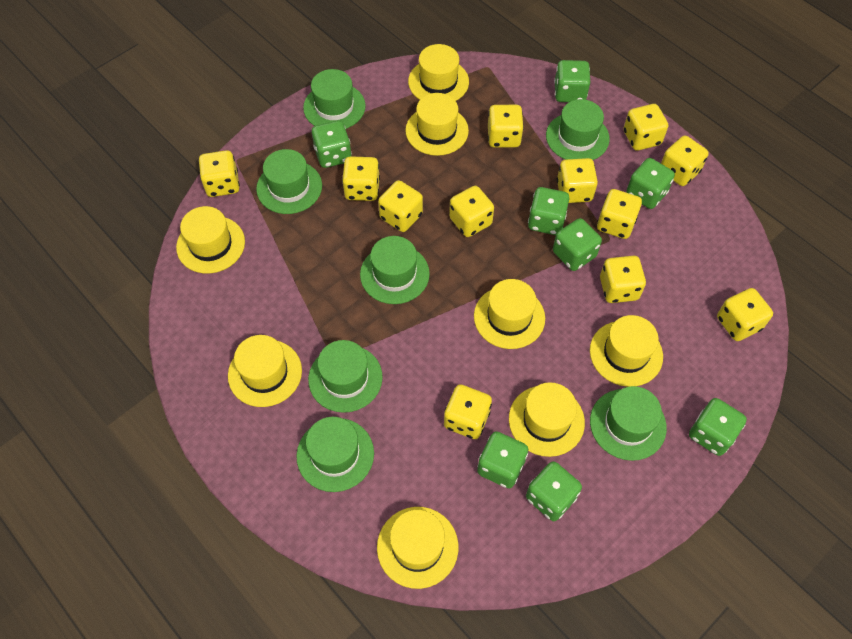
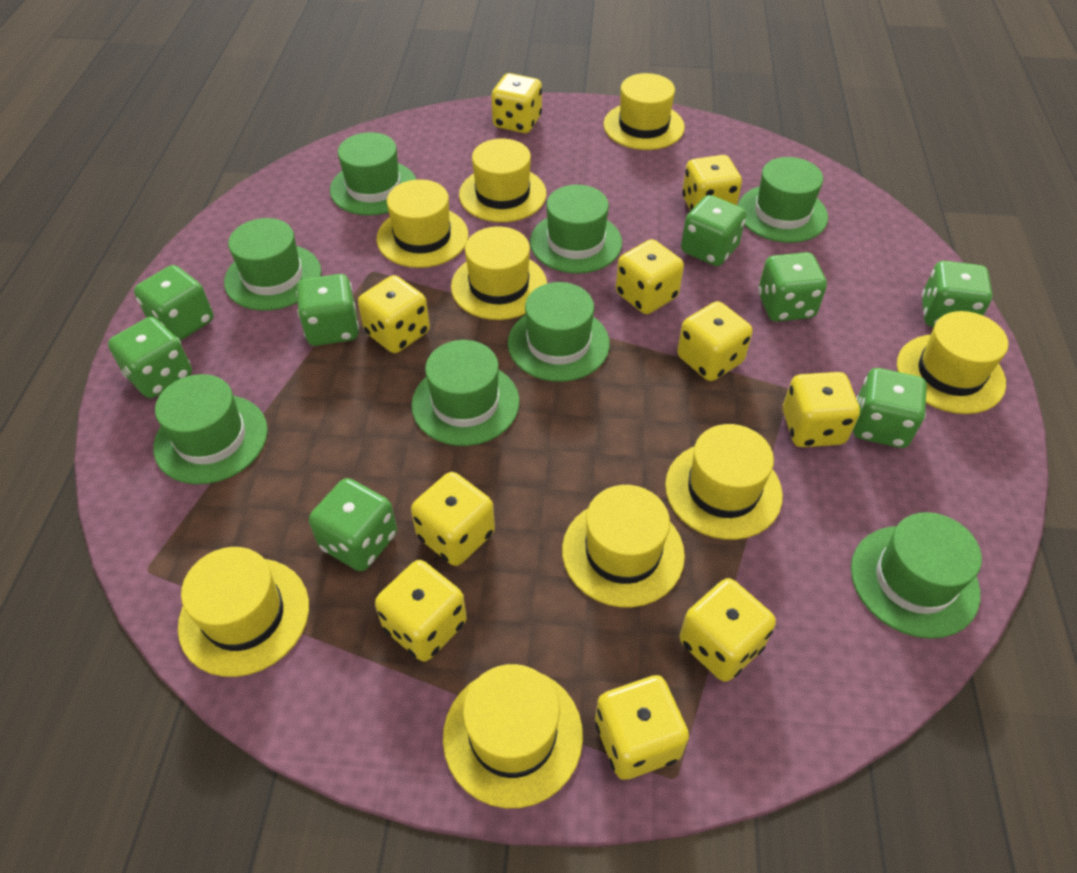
green hat: [256,149,322,214] [296,417,374,492] [303,69,366,129] [308,340,383,413] [360,236,430,304] [546,99,610,160] [590,386,667,461] = 7 -> [153,374,268,484] [224,218,321,311] [330,132,416,216] [411,340,519,446] [508,282,610,382] [530,185,622,274] [738,157,828,243] [851,512,982,639] = 8
yellow dice: [199,150,240,197] [342,156,380,201] [378,180,423,232] [444,384,492,439] [449,186,494,237] [488,105,524,148] [557,158,598,203] [597,189,642,239] [600,256,646,303] [624,104,668,151] [661,135,709,186] [717,288,773,341] = 12 -> [358,275,430,353] [375,560,467,662] [411,472,495,566] [491,73,542,133] [595,675,689,780] [616,239,684,314] [677,301,752,381] [680,578,776,682] [682,155,742,211] [783,372,860,447] = 10
yellow hat: [176,206,245,274] [228,335,302,407] [377,507,458,589] [405,93,469,156] [408,44,469,101] [474,279,545,349] [509,382,585,457] [590,315,663,387] = 8 -> [178,547,309,677] [377,179,469,268] [443,664,583,808] [451,226,547,320] [459,139,546,222] [562,485,685,607] [604,73,685,150] [665,424,783,540] [897,311,1008,414] = 9

